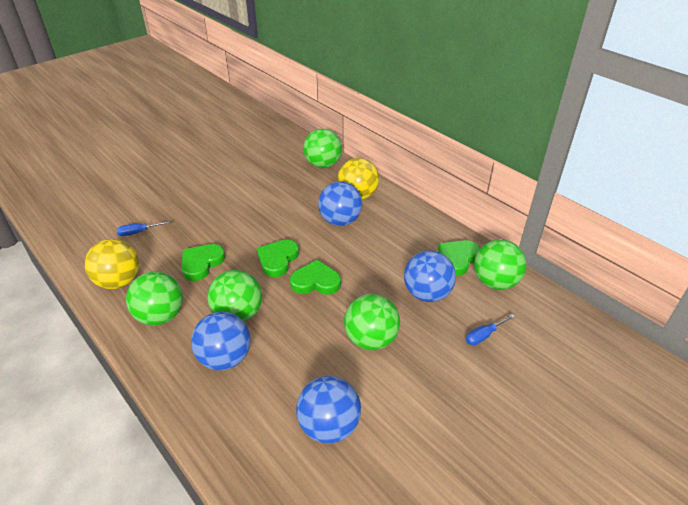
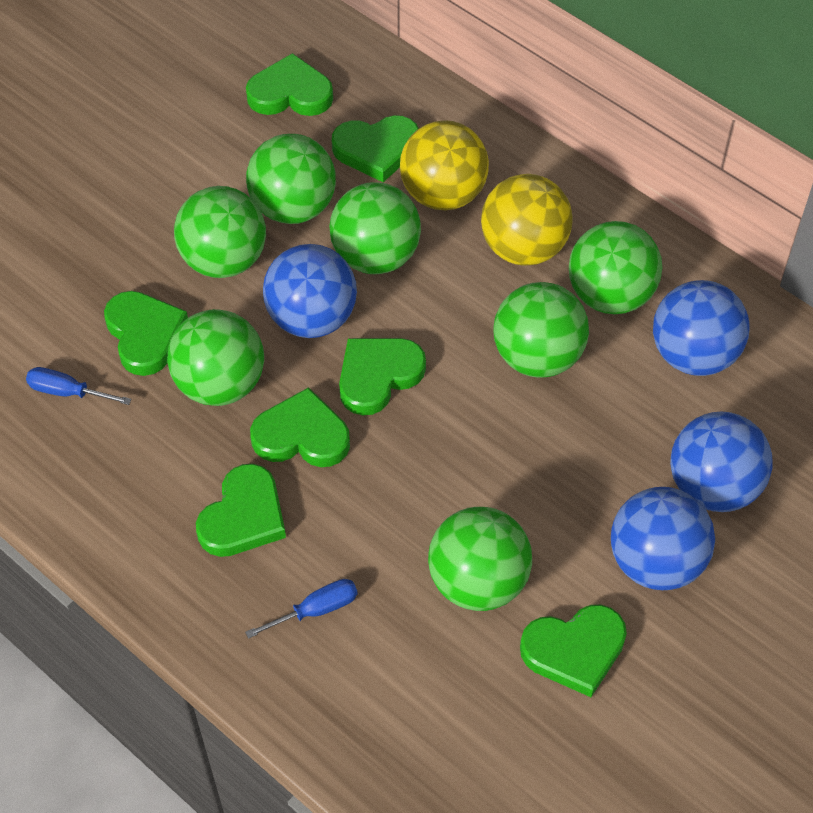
green ball: [126,272,183,326] [207,270,262,322] [303,129,342,168] [344,294,400,350] [474,239,527,290] = 5 -> [167,309,264,406] [174,186,266,278] [246,134,336,224] [329,182,421,274] [428,507,532,611] [493,282,589,378] [569,221,662,314] = 7
green heart: [181,244,225,281] [257,239,299,277] [290,259,341,295] [438,240,480,276] = 4 -> [104,291,188,376] [196,464,286,557] [246,53,333,116] [250,387,350,467] [332,115,419,182] [339,338,426,415] [520,605,627,697] = 7

